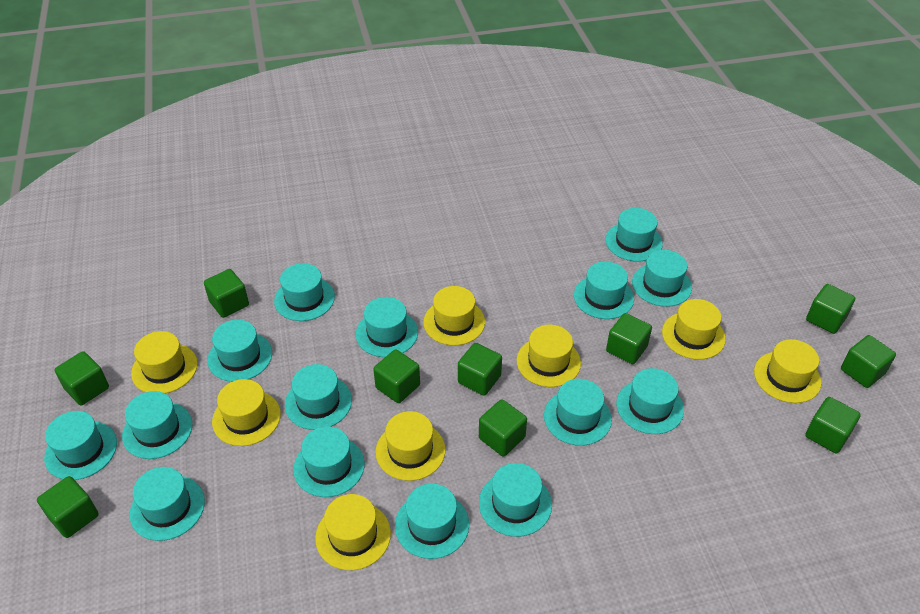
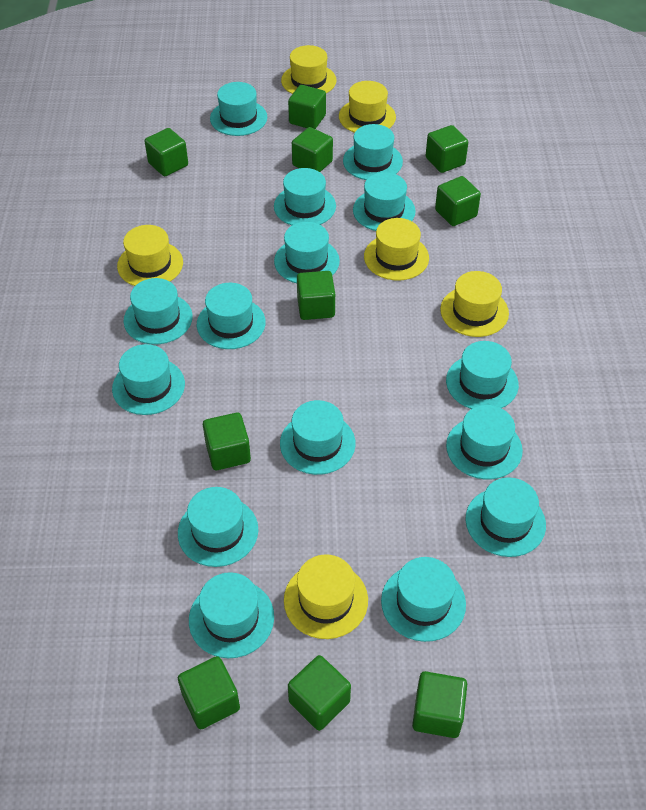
yellow hat: [131,331,198,394] [212,379,281,446] [315,494,391,570] [376,411,445,481] [423,286,485,346] [517,325,581,387] [662,299,726,360] [754,339,821,403] = 8 -> [117,225,183,286] [281,45,336,94] [284,554,368,639] [339,81,396,133] [364,218,429,281] [440,271,509,337] = 6

